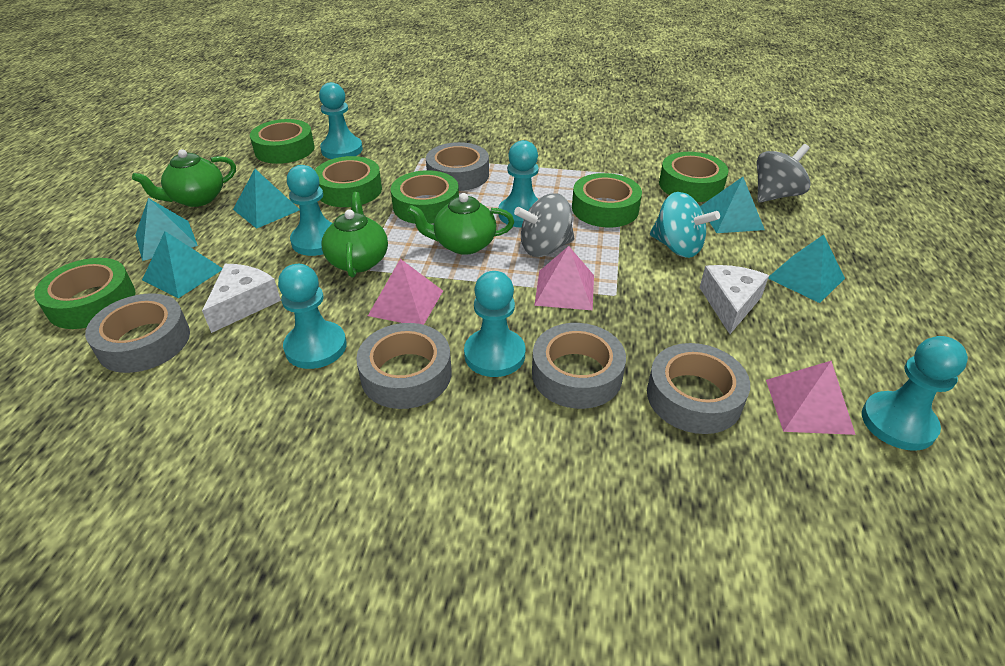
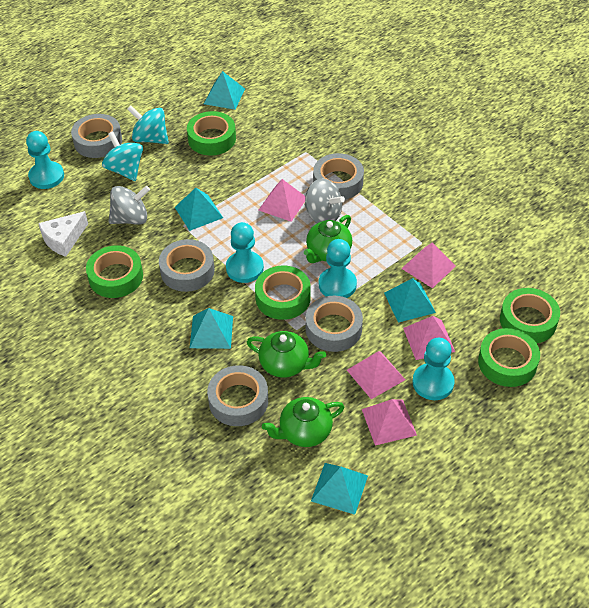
green tape: [34,258,136,329] [250,119,315,164] [315,156,382,207] [390,170,459,224] [572,173,642,227] [659,152,728,202] = 6 -> [86,245,143,298] [187,111,236,156] [255,266,311,320] [478,328,540,387] [500,288,560,343] = 5
pink pyramid: [368,259,443,325] [534,246,594,310] [766,361,856,435] = 3 -> [259,179,305,222] [347,351,405,399] [362,399,417,446] [401,243,456,288] [403,316,455,360] = 5
turquoise pawn: [278,264,347,369] [287,165,332,256] [319,82,363,159] [464,271,526,377] [498,140,538,228] [862,336,968,451] = 6 -> [26,131,64,189] [226,222,264,283] [319,239,357,298] [412,338,454,400] = 4
turquoise spinning top: [650,192,720,258] = 1 -> [102,132,143,181] [127,105,169,144] = 2
white cheese: [202,264,281,333] [700,265,769,334] = 2 -> [38,211,88,257] = 1

